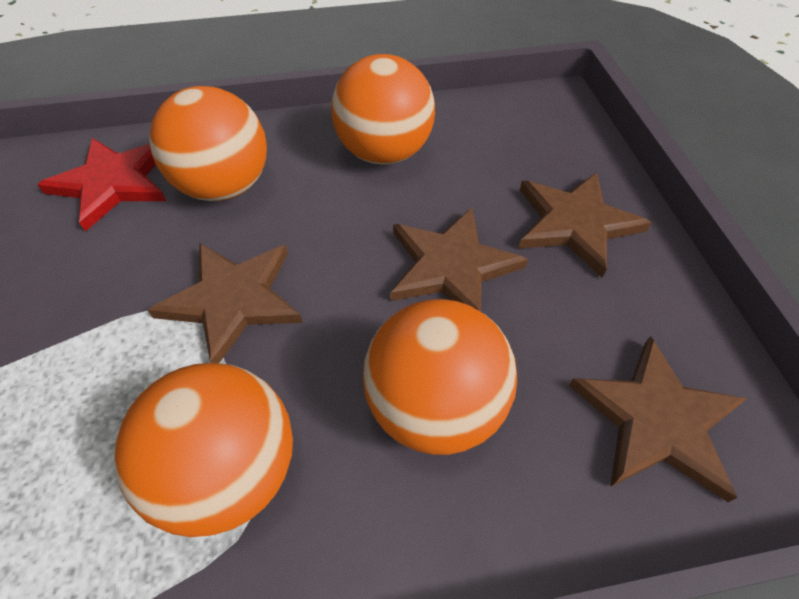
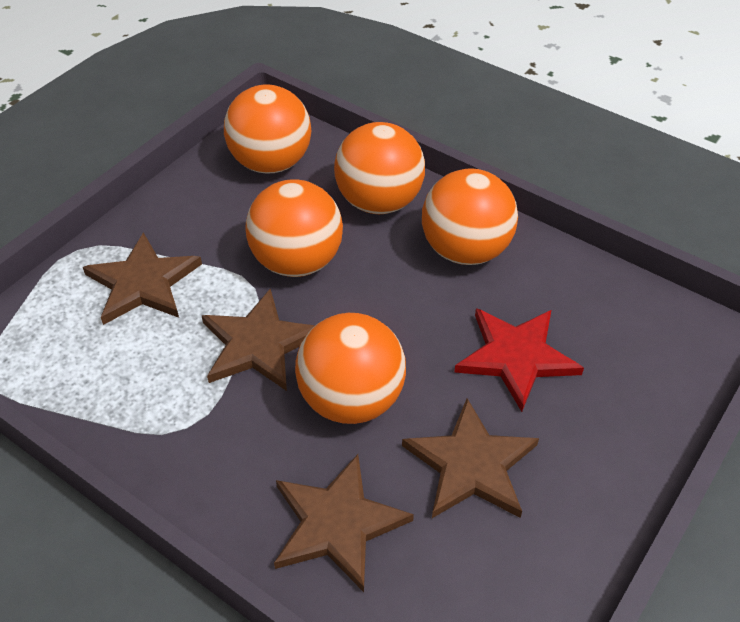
orange ball: [114,363,293,537] [149,86,267,201] [331,54,435,164] [363,299,517,455] = 4 -> [224,84,311,174] [246,179,343,277] [295,313,406,424] [334,122,425,214] [422,168,518,265] = 5

